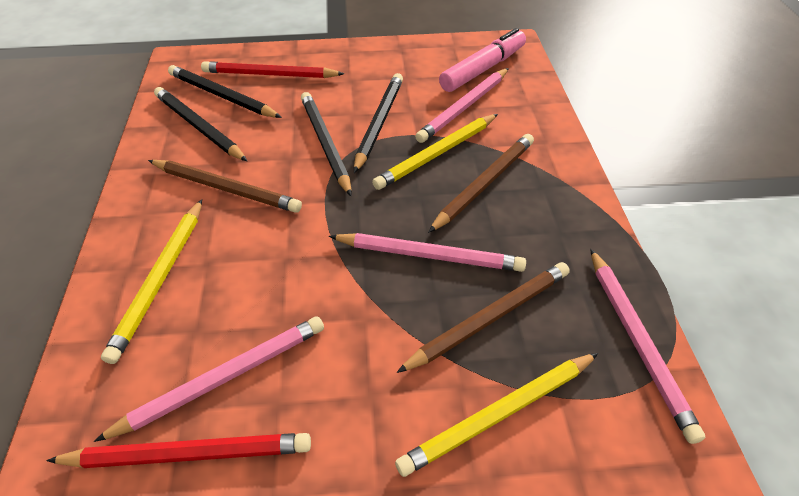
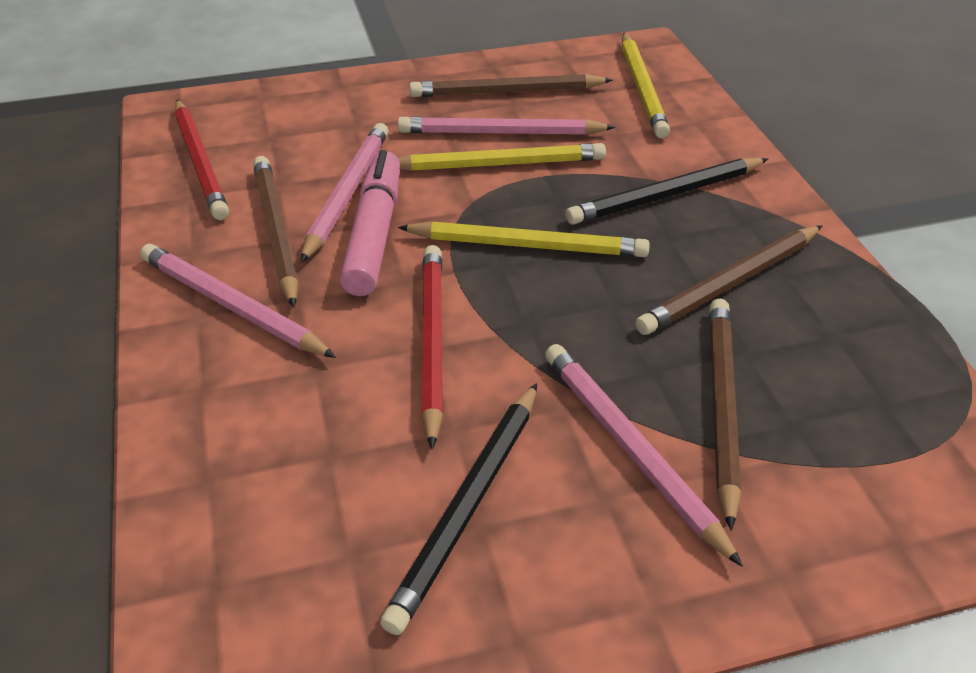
black pencil: [154,87,247,161] [168,65,282,118] [301,92,352,196] [354,73,403,173] = 4 -> [380,383,537,635] [565,158,768,225] = 2
brown pencil: [148,160,302,213] [397,262,570,373] [428,134,534,233] = 3 -> [253,156,298,308] [409,74,613,97] [635,225,823,335] [709,299,741,531] = 4

